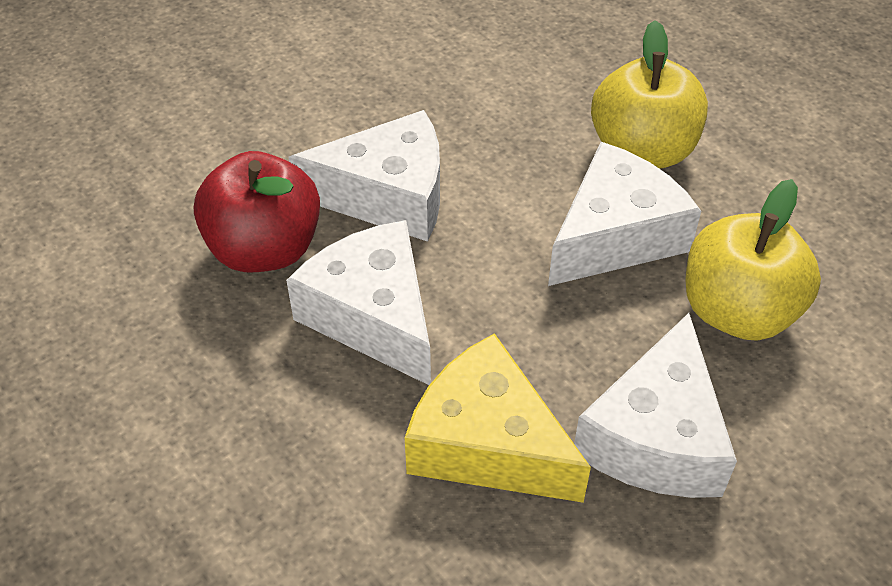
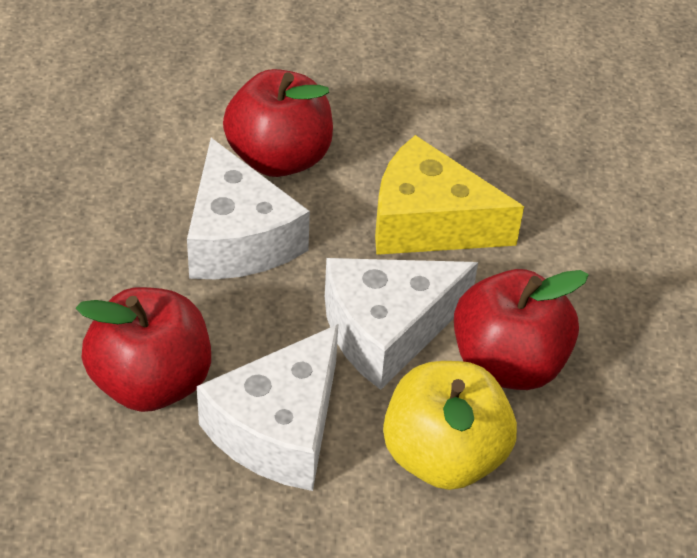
red apple: [194,151,320,272] = 1 -> [76,287,211,412] [223,69,333,177] [454,269,589,390] = 3
white cheese: [286,220,431,385] [288,110,440,242] [548,142,701,286] [574,313,737,498] = 4 -> [187,138,310,279] [197,324,338,491] [325,258,478,390] = 3
yellow apple: [591,20,708,169] [685,179,821,341] = 2 -> [383,361,517,490] = 1

